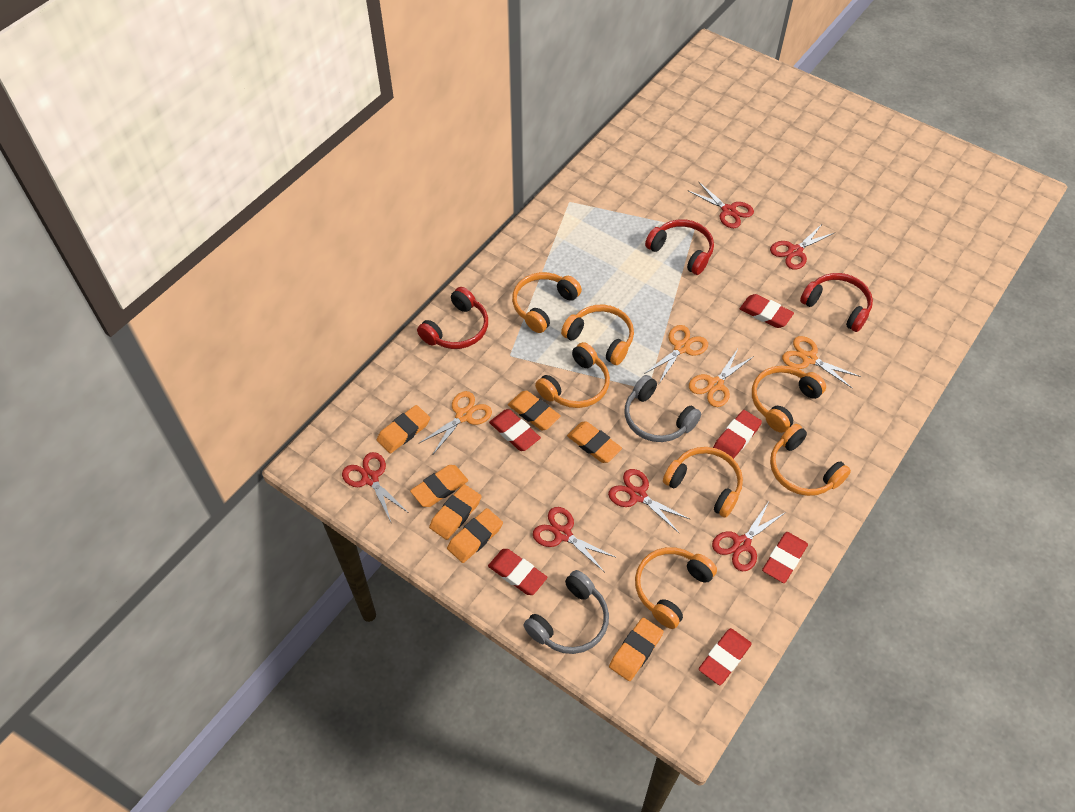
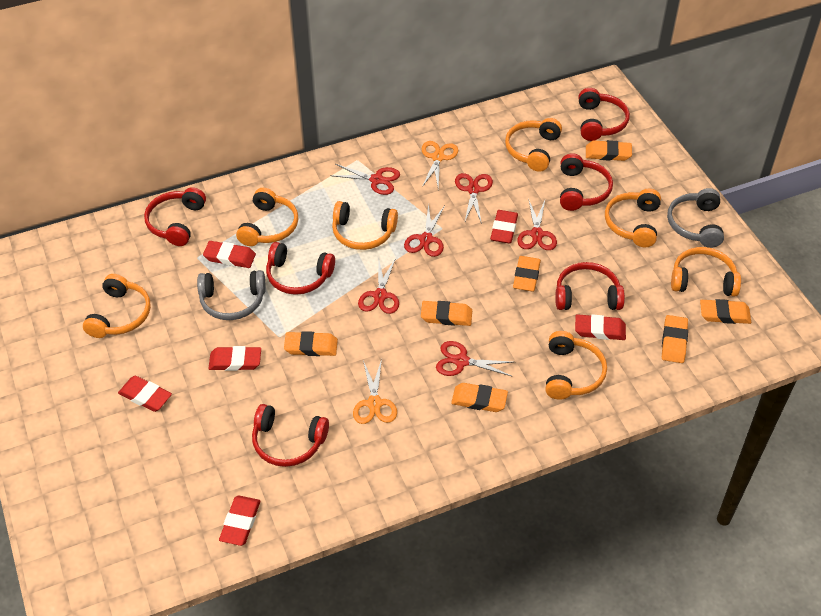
orange scissors: [419,391,492,454] [644,325,708,383] [689,347,754,407] [782,336,861,389] = 4 -> [353,359,397,424] [421,141,458,189] = 2
red headphones: [417,287,488,349] [645,219,714,275] [800,273,873,332] = 3 -> [144,187,206,246] [252,404,329,467] [266,242,335,295] [555,262,625,310] [560,153,613,211] [578,88,630,141] = 6

